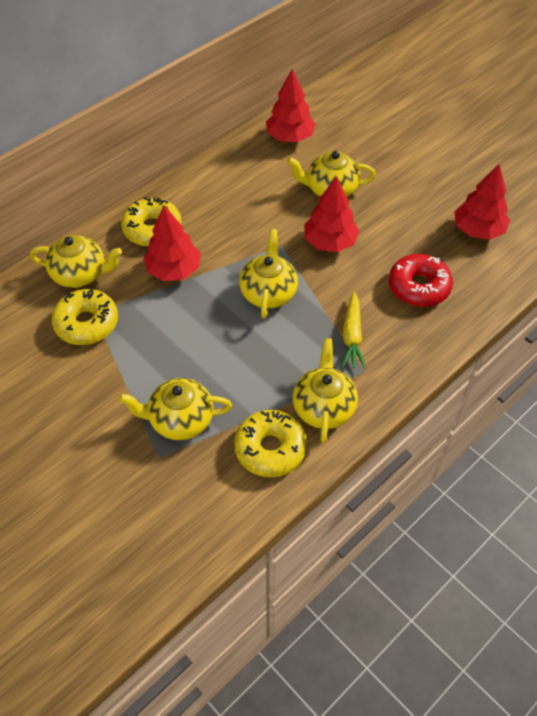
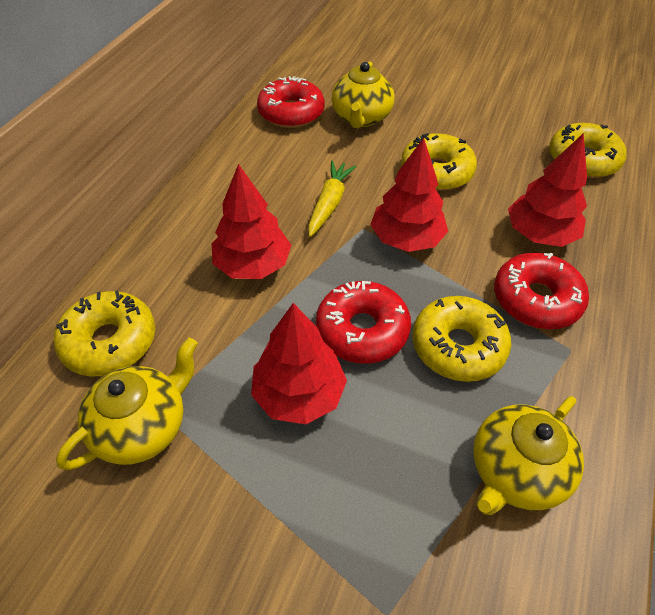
red donut: [389,254,453,307] = 1 -> [257,76,325,128] [316,281,411,364] [494,253,589,329] = 3
yellow donut: [51,289,118,345] [121,197,182,247] [234,410,307,478] = 3 -> [54,290,155,376] [401,133,477,191] [412,296,511,382] [549,123,627,178] = 4
yellow teapot: [30,235,122,288] [119,378,232,440] [239,229,298,319] [287,151,376,197] [293,338,358,443] = 5 -> [56,338,198,470] [331,62,394,128] [473,396,584,515] = 3

